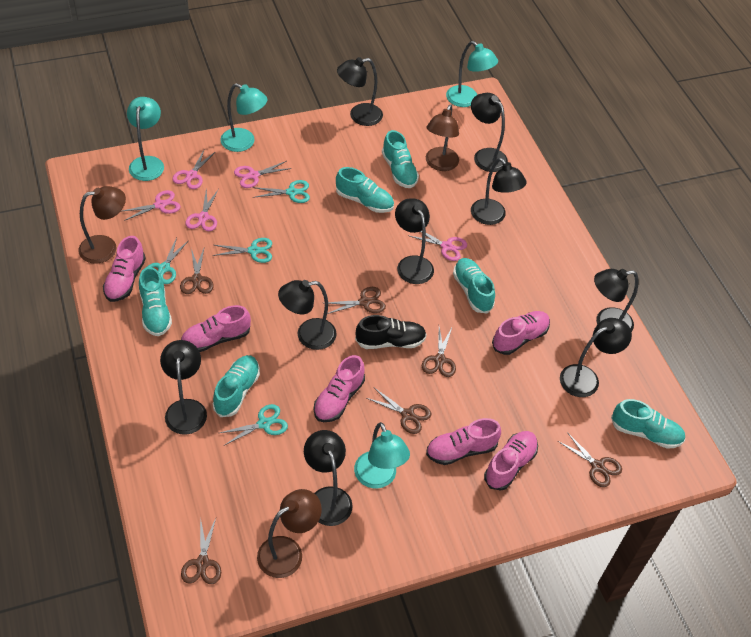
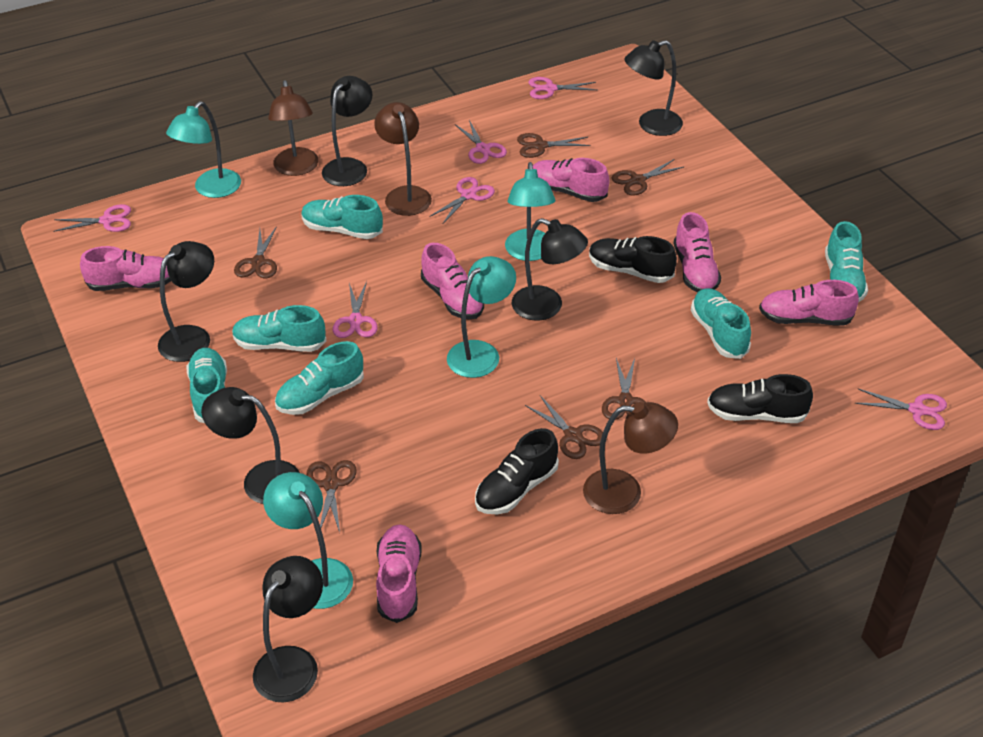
black lamp: [160,340,207,435] [278,280,337,350] [304,430,352,526] [337,57,383,126] [395,198,434,284] [471,93,508,172] [471,158,527,225] [560,318,632,397] [594,269,639,332] = 9 -> [158,241,214,362] [201,387,300,504] [253,556,323,702] [322,76,372,186] [511,218,588,321] [624,40,683,136] = 6
black shoe: [355,315,427,349] = 1 -> [475,428,559,514] [589,236,677,283] [707,374,813,423] = 3
pink scissors: [120,190,180,221] [172,148,215,189] [185,189,219,231] [234,161,292,188] [408,231,467,261] = 5 -> [53,204,131,232] [333,281,378,338] [429,177,495,223] [455,120,507,164] [529,77,597,99] [855,389,947,430] = 6
turquoise scissors: [147,237,189,284] [212,238,272,263] [220,404,288,445] [253,180,310,203] = 4 -> none = 0

